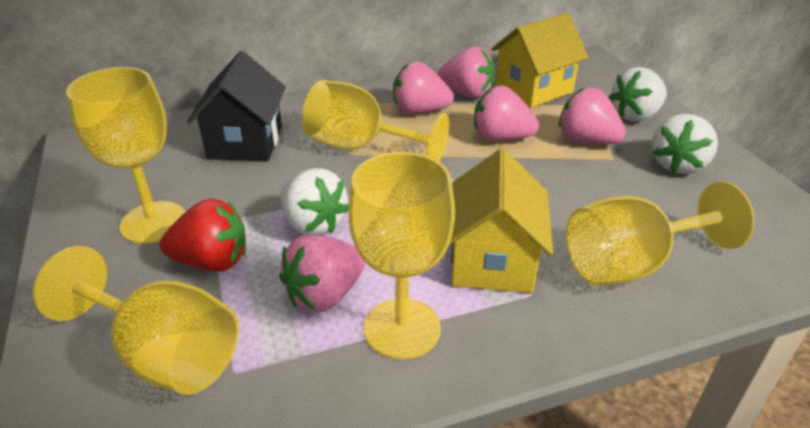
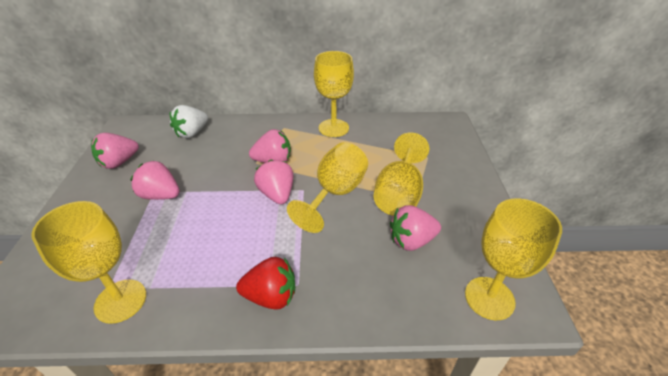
black house: [187,51,286,161] = 1 -> none = 0
white strawberry: [280,168,349,235] [609,67,667,121] [652,114,718,174] = 3 -> [170,105,208,138] = 1
yellow house: [449,149,553,293] [491,13,589,108] = 2 -> none = 0

